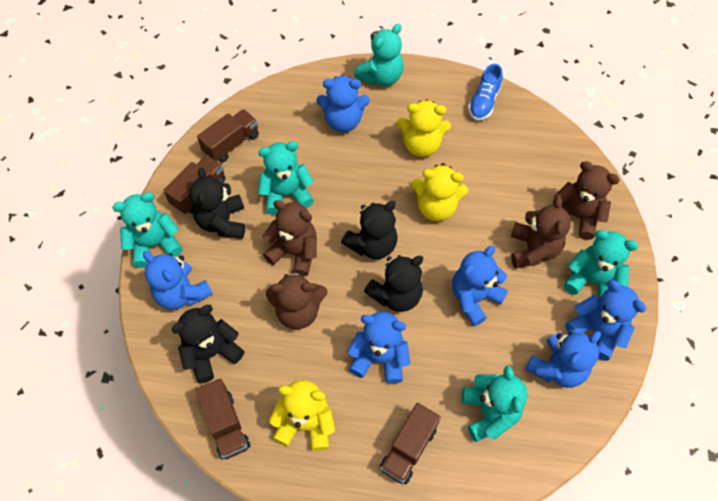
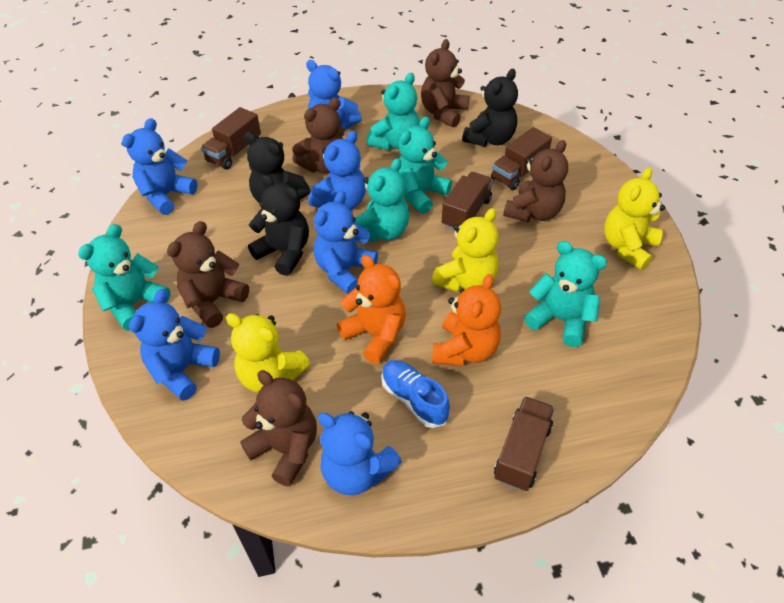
black teddy bear: [172,305,244,383] [189,167,245,239] [341,201,398,259] [364,255,423,312] = 4 -> [244,132,310,204] [248,175,309,276] [462,69,518,147] = 3
brown teddy bear: [262,200,317,277] [266,270,327,329] [511,196,571,268] [554,161,620,240] = 4 -> [167,221,249,328] [240,370,317,487] [292,98,345,174] [421,39,469,128] [503,140,568,222] = 5
orange teddy bear: none = 0 -> [337,255,406,364] [432,274,501,366] = 2

